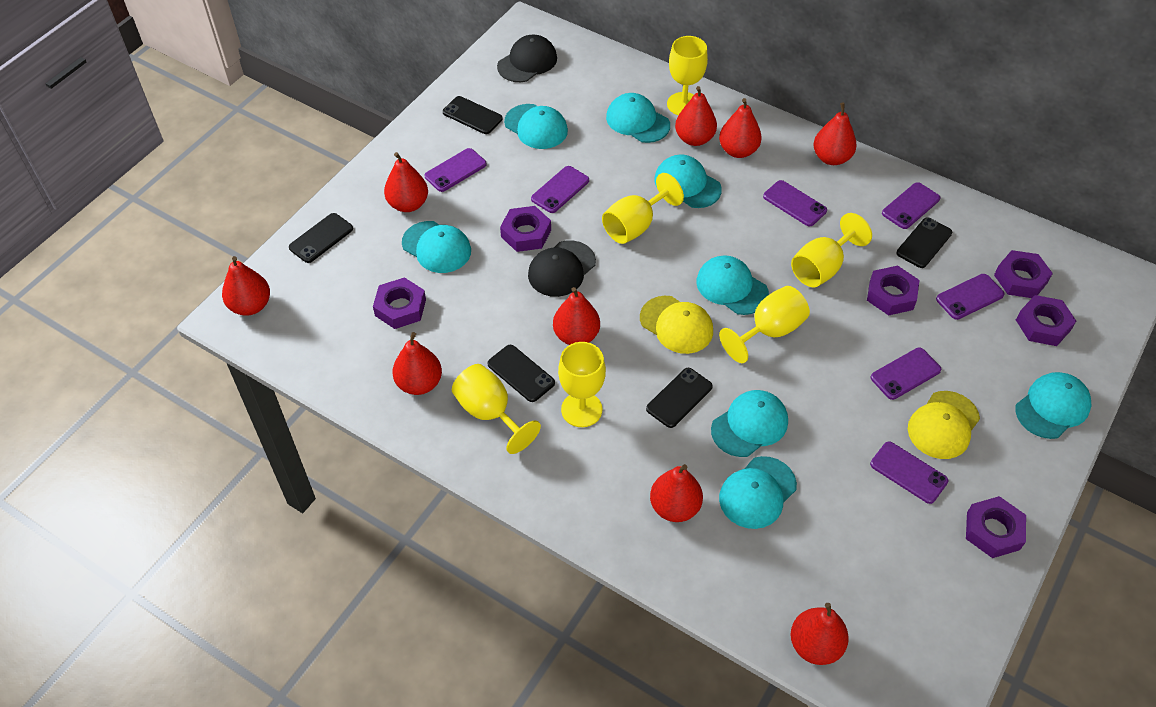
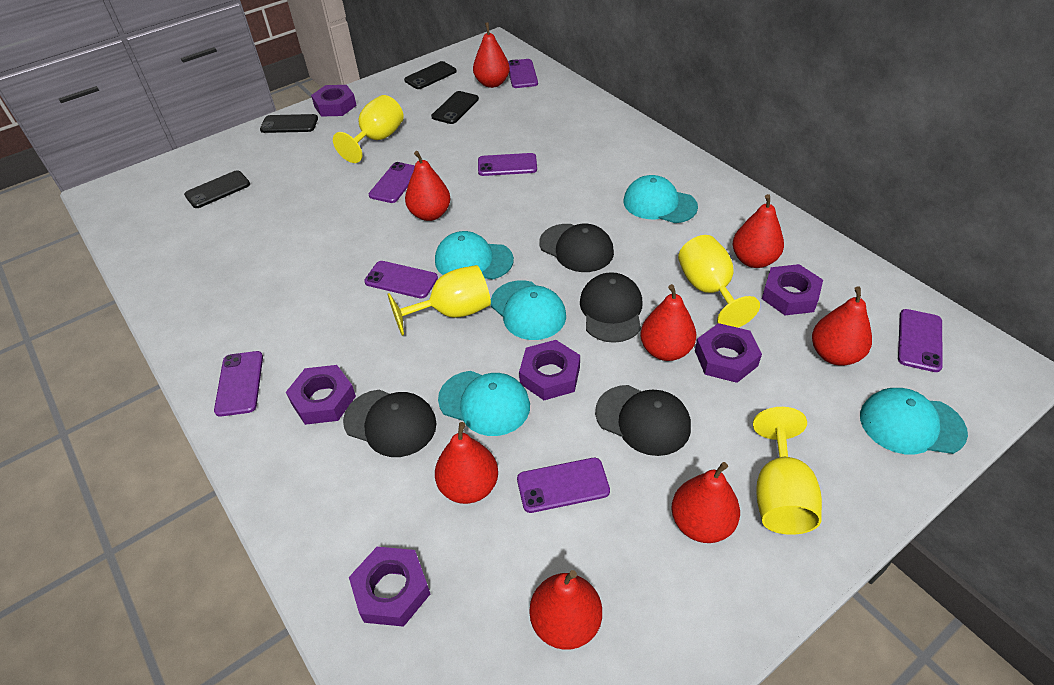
black cap: [497,35,557,82] [528,240,596,297] = 2 -> [343,389,437,457] [539,224,614,272] [580,272,643,343] [595,385,691,456] = 4
black phone: [289,213,353,263] [443,96,502,134] [487,345,555,402] [646,368,713,428] [896,217,952,268] = 5 -> [184,170,250,208] [260,114,318,133] [404,61,457,89] [431,91,479,124] = 4
red pear: [222,256,270,316] [384,152,428,212] [393,332,442,395] [553,287,600,345] [650,464,703,522] [675,86,717,146] [719,98,762,158] [791,603,849,665] [813,103,857,165] = 9 -> [405,151,451,221] [435,422,498,504] [473,22,510,88] [530,570,602,650] [640,284,696,361] [671,462,740,543] [733,194,784,268] [812,286,872,366] = 8
turquoise cap: [402,221,471,273] [504,104,568,149] [606,93,670,143] [654,154,722,208] [696,255,769,315] [711,390,788,457] [719,456,797,529] [1015,372,1091,439] = 8 -> [435,231,514,279] [438,371,530,436] [491,280,566,340] [624,175,698,223] [860,388,968,455] = 5
yellow cap: [640,296,713,354] [908,391,980,459] = 2 -> none = 0
yellow goblet: [452,364,541,454] [558,342,606,427] [602,173,684,244] [667,36,708,115] [719,286,810,363] [791,213,872,287] = 6 -> [333,95,404,163] [388,265,491,336] [678,235,760,328] [753,407,822,535] = 4

